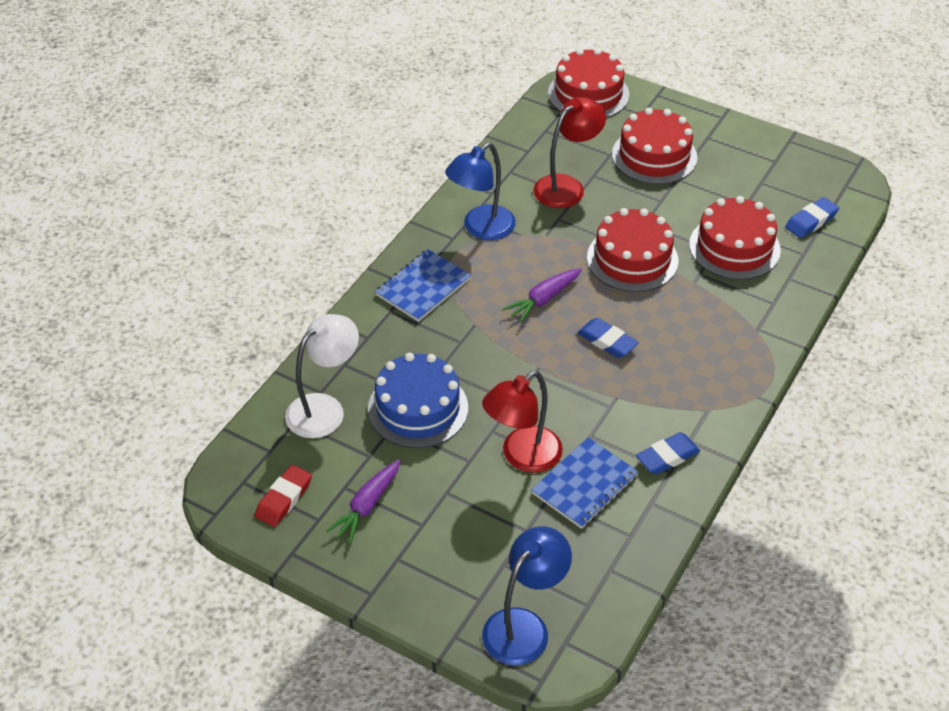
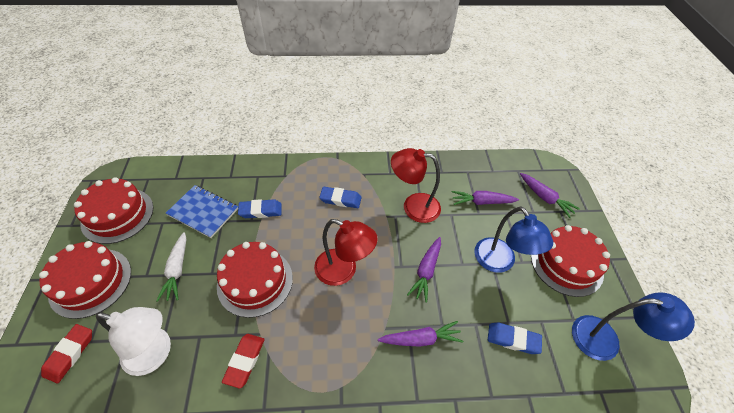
blue cake: [368,353,468,448] = 1 -> none = 0
blue notebook: [375,249,471,322] [531,437,639,529] = 2 -> [166,185,238,238] = 1
purple carrot: [326,460,400,544] [503,268,582,323] = 2 -> [378,321,463,347] [407,237,441,303] [452,191,519,205] [520,173,580,218] = 4
red eraser: [255,465,312,527] = 1 -> [41,324,92,383] [222,334,265,389] = 2
white carrot: none = 0 -> [156,232,186,302] = 1

